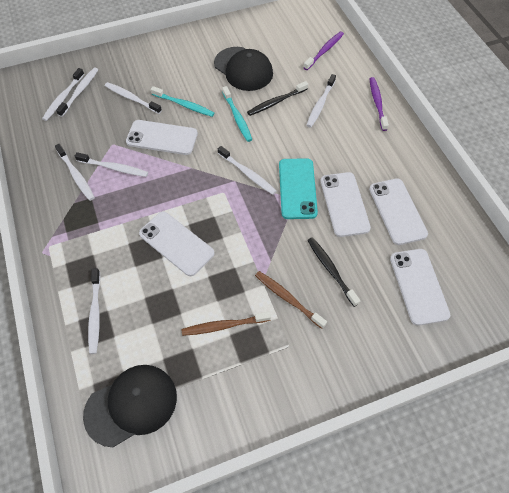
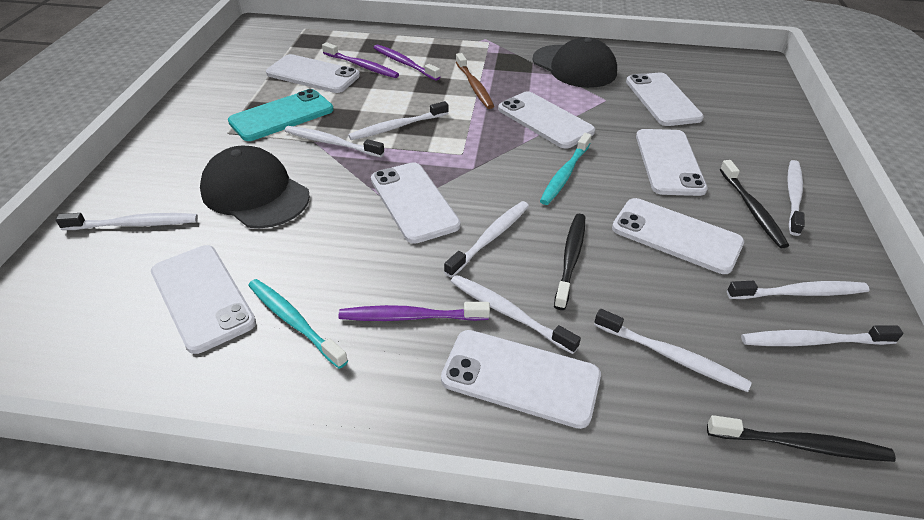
black toothbrush: [247,81,308,116] [307,237,360,307] = 2 -> [554,214,585,310] [707,415,896,462] [720,160,789,248] = 3
brown toothbrush: [181,312,271,336] [255,271,327,329] = 2 -> [456,53,494,109] = 1
purple toothbrush: [303,31,344,70] [369,77,389,131] = 2 -> [322,42,399,78] [339,302,490,321] [373,45,440,81] = 3
white phone: [126,120,198,155] [139,212,215,276] [321,172,371,237] [369,178,428,245] [390,249,450,326] = 5 -> [151,245,256,354] [266,54,360,93] [371,162,461,244] [441,330,601,429] [498,91,595,149] [612,198,744,274] [626,72,704,126] [636,129,708,196] = 8
white toothbrush: [42,68,84,121] [55,144,95,201] [56,68,98,117] [75,152,148,177] [88,268,101,354] [105,82,162,114] [218,146,276,195] [306,74,336,127] = 8 -> [55,213,198,230] [284,126,384,157] [348,101,448,140] [444,201,529,278] [450,275,581,354] [594,309,752,392] [727,281,870,299] [741,325,903,346] [787,160,805,236] = 9

